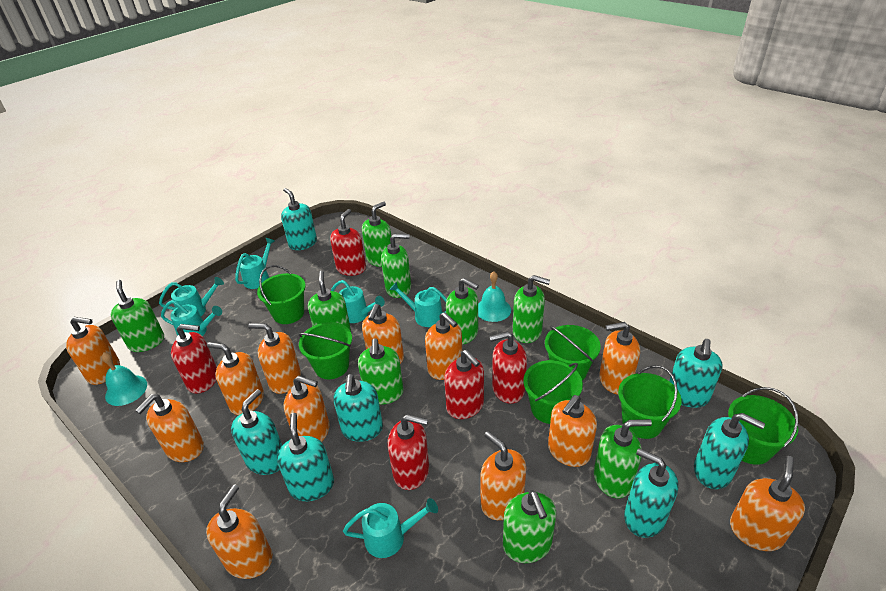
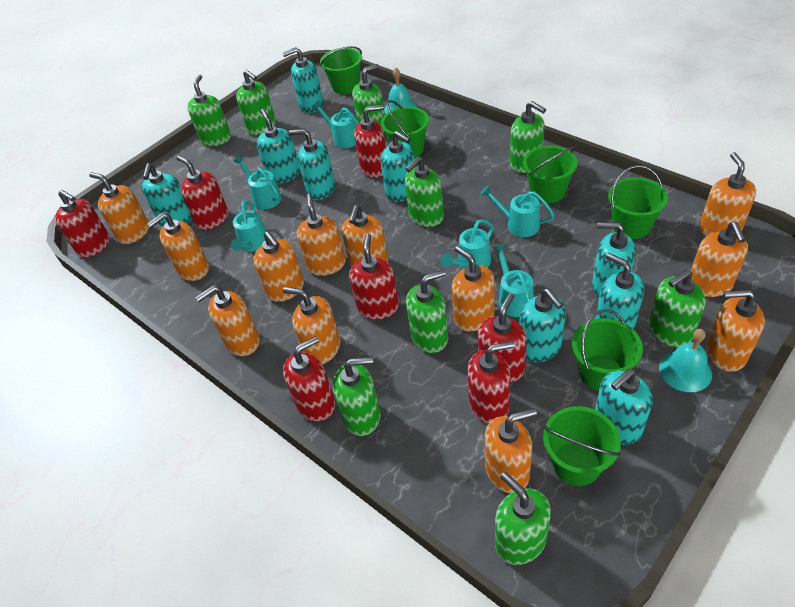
red soap dispenser: [171,324,217,394] [330,209,366,276] [388,414,429,490] [444,350,484,419] [489,331,527,404] = 5 -> [55,190,110,258] [177,156,228,230] [283,336,335,421] [349,234,399,320] [354,105,386,178] [467,341,515,424] [478,293,527,383] = 7
turquoise soap dispenser: [231,389,282,475] [277,413,334,501] [281,188,317,250] [333,374,383,442] [624,448,679,538] [669,339,723,408] [694,413,765,489] = 7 -> [141,163,192,227] [256,109,300,184] [282,47,324,113] [289,129,335,200] [380,131,416,202] [519,288,566,362] [592,222,636,298] [595,253,644,330] [595,369,653,445] = 9

